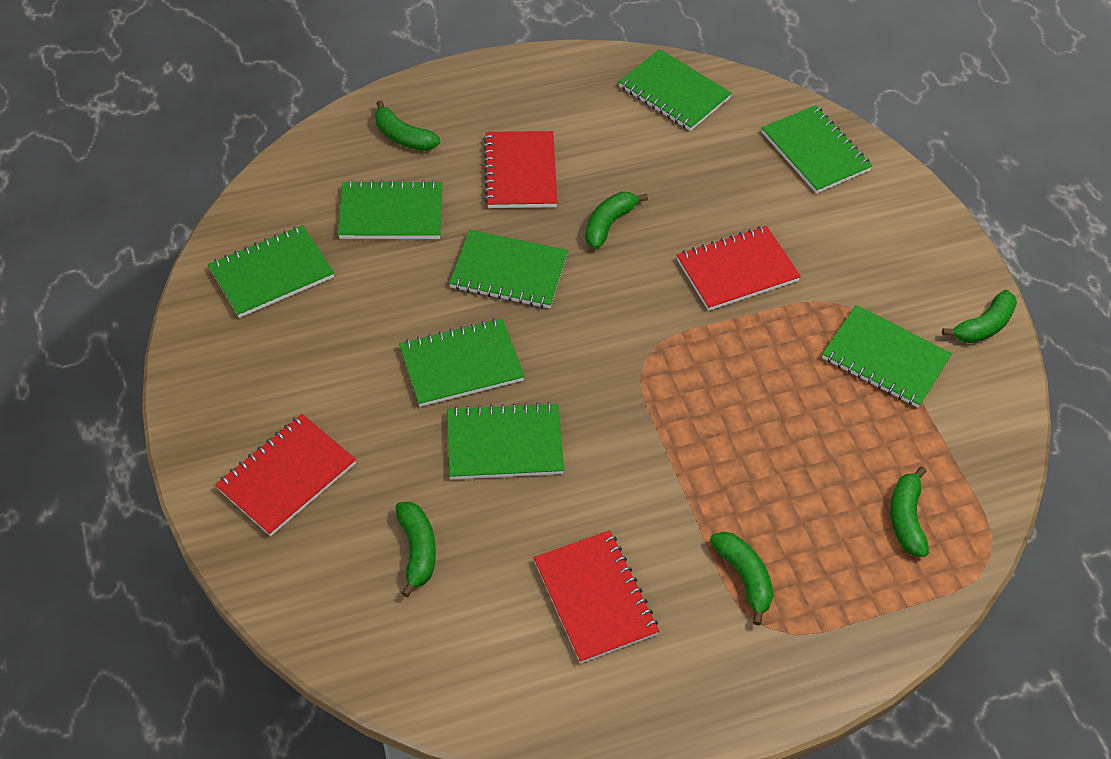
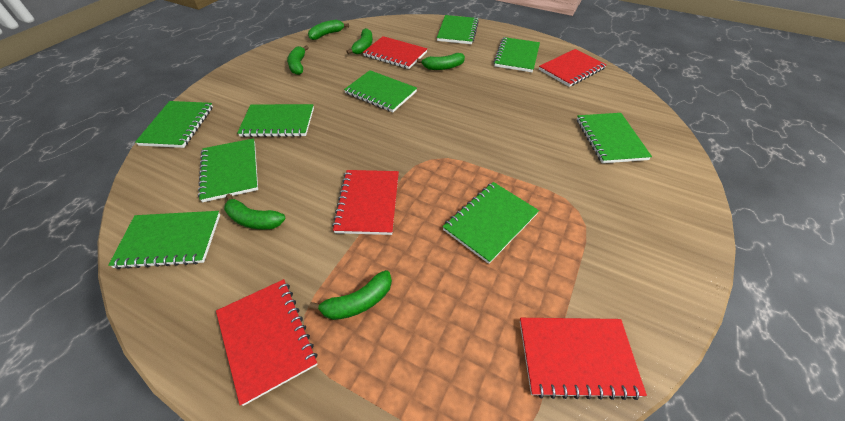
green notebook: [208,225,334,318] [338,180,442,239] [399,318,525,407] [447,402,564,479] [449,230,568,308] [619,49,732,131] [762,105,872,194] [822,305,952,408] = 8 -> [108,211,220,269] [135,101,213,148] [198,138,258,202] [237,104,314,137] [344,70,417,112] [437,15,479,44] [443,182,539,264] [494,37,540,72] [577,113,652,163] = 9
red notebook: [215,414,356,536] [483,131,557,208] [534,530,659,663] [677,226,801,311] = 4 -> [216,279,318,406] [332,170,399,235] [363,36,428,69] [520,318,647,400] [539,49,606,87] = 5

